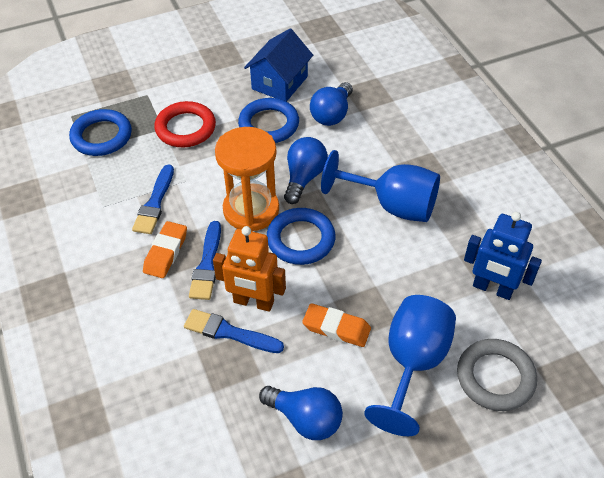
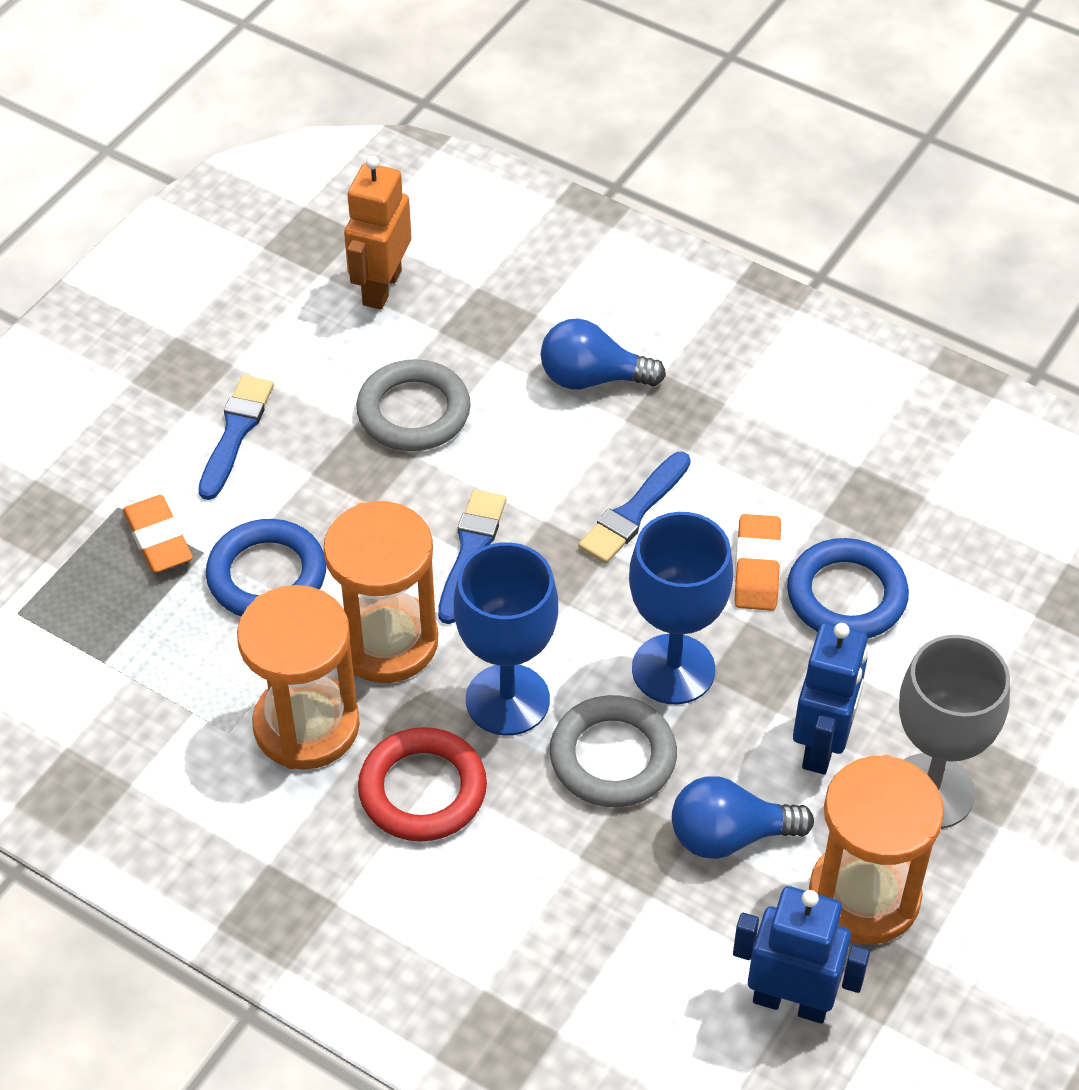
blue house: [244,28,313,102] = 1 -> none = 0
blue light bulb: [259,386,343,440] [284,137,328,204] [310,82,353,126] = 3 -> [541,318,666,389] [672,776,814,859] = 2
blue ring: [69,109,132,156] [238,98,299,143] [267,208,335,265] = 3 -> [206,519,326,617] [787,538,909,638] = 2
blue robot: [464,212,542,300] = 1 -> [733,886,870,1024] [793,622,868,774] = 2
grey goblet: none = 0 -> [899,635,1010,829] = 1
grey ring: [457,339,537,411] = 1 -> [356,359,471,451] [550,695,677,807] = 2
orange hourglass: [215,127,279,231] = 1 -> [237,585,360,770] [324,501,438,683] [809,755,944,944] = 3

